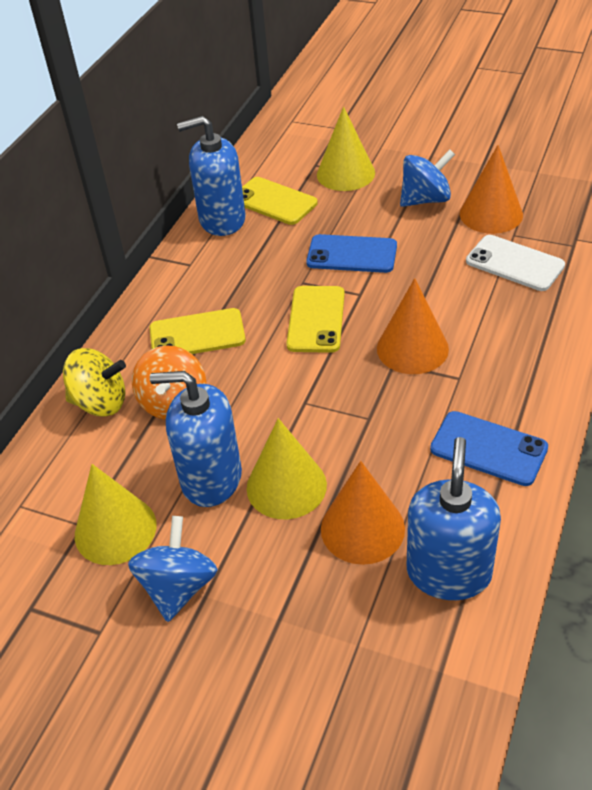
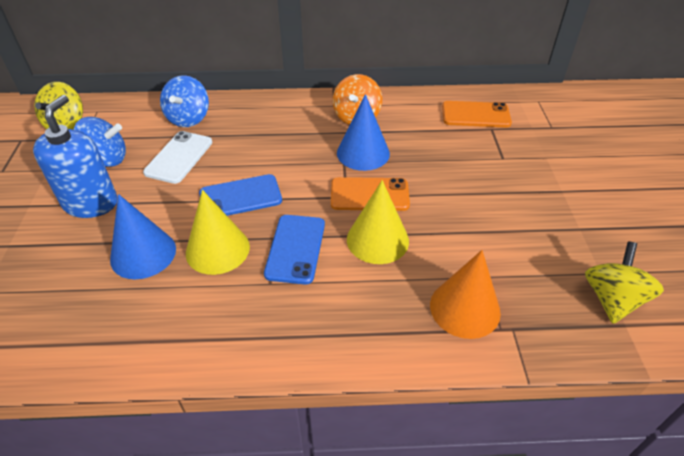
blue cone: none = 0 -> [110,194,176,279] [337,94,390,171] = 2
blue soap dispenser: [150,371,242,507] [177,116,246,236] [407,437,501,600] = 3 -> [33,95,118,218] = 1
orange cone: [321,461,405,565] [377,278,449,374] [460,145,523,234] = 3 -> [430,250,501,339] = 1
orange phone: none = 0 -> [331,177,410,211] [442,101,512,127] = 2
yellow cone: [75,464,157,565] [246,418,327,519] [317,106,375,191] = 3 -> [186,190,250,275] [347,180,409,264] = 2
yellow phone: [149,308,246,354] [242,177,318,225] [286,286,345,353] = 3 -> none = 0
yellow spinning top: [63,348,126,417] = 1 -> [34,82,83,129] [585,242,664,324] = 2

